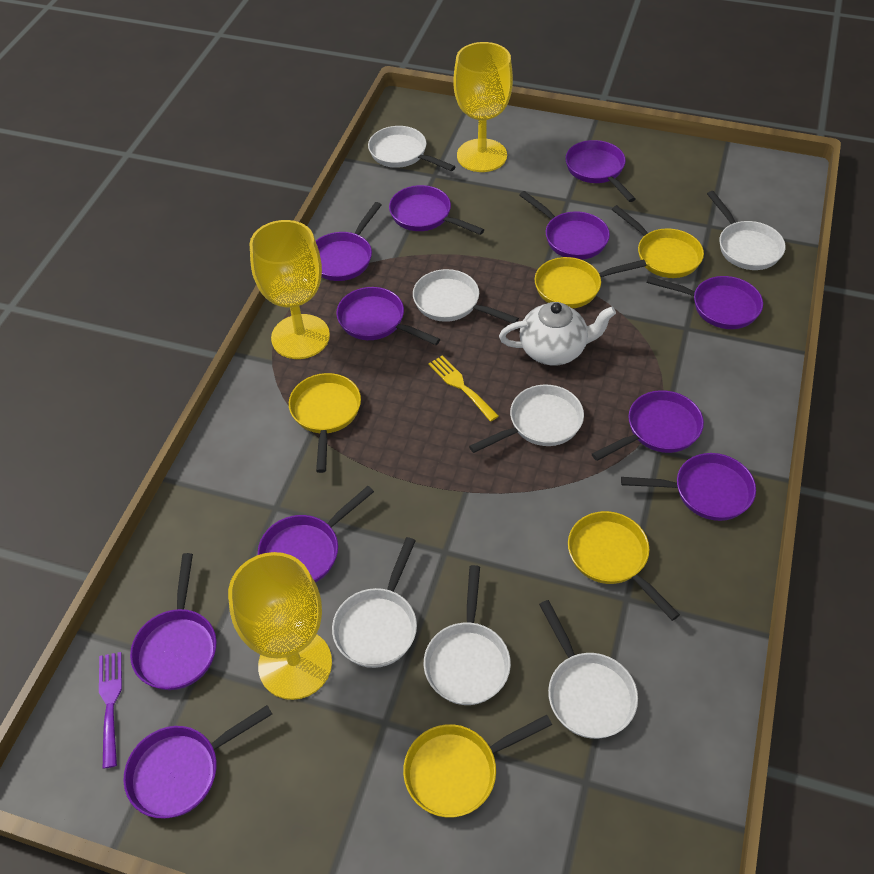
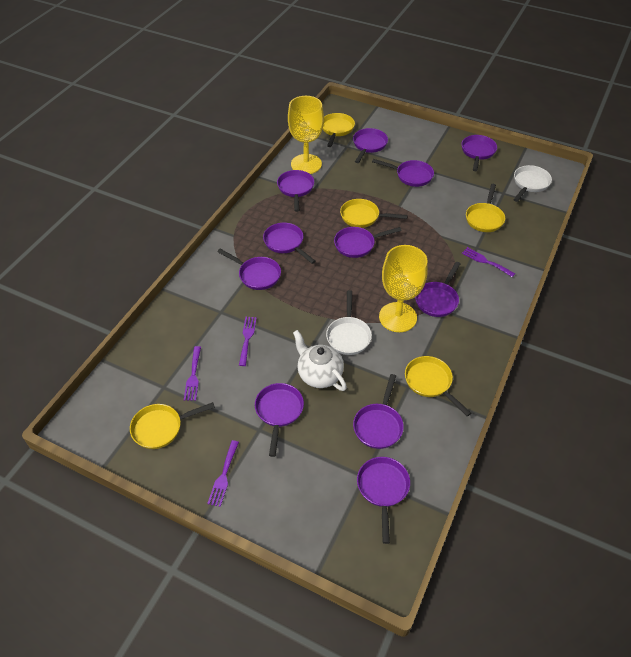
purple fork: [99,652,122,769] = 1 -> [184,346,201,401] [207,440,239,507] [239,317,257,366] [462,247,515,277] = 4
white pan: [332,537,417,668] [368,126,456,171] [413,269,519,323] [424,565,511,705] [469,385,584,453] [539,600,638,739] [707,191,786,270] = 7 -> [326,290,372,355] [514,165,552,202] = 2
yellow fork: [428,355,499,422] = 1 -> none = 0
yellow goblet: [228,552,332,700] [250,220,330,359] [454,42,513,172] = 3 -> [288,96,324,174] [379,245,428,332] = 2

